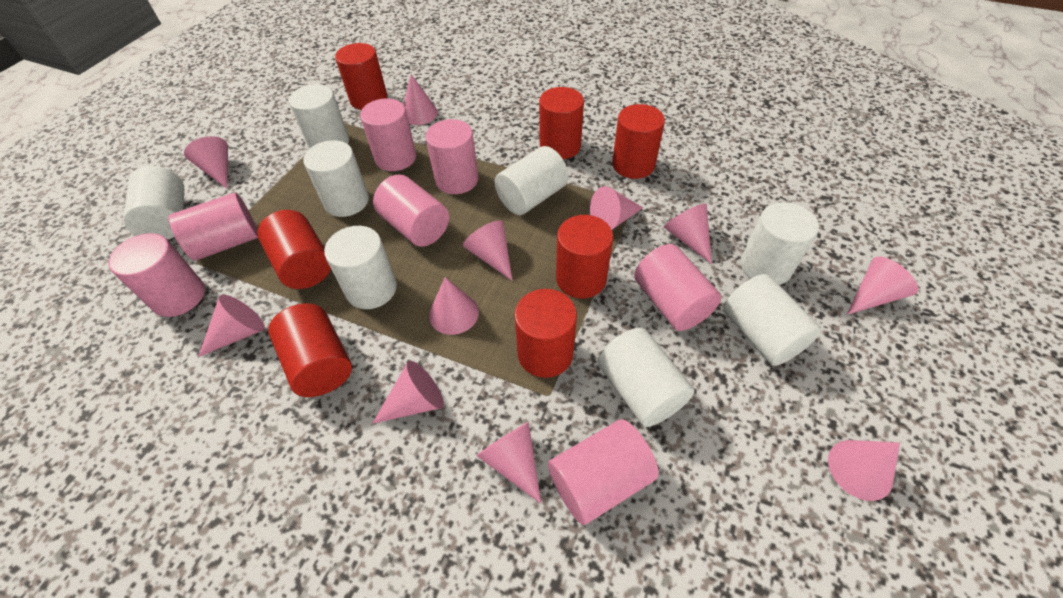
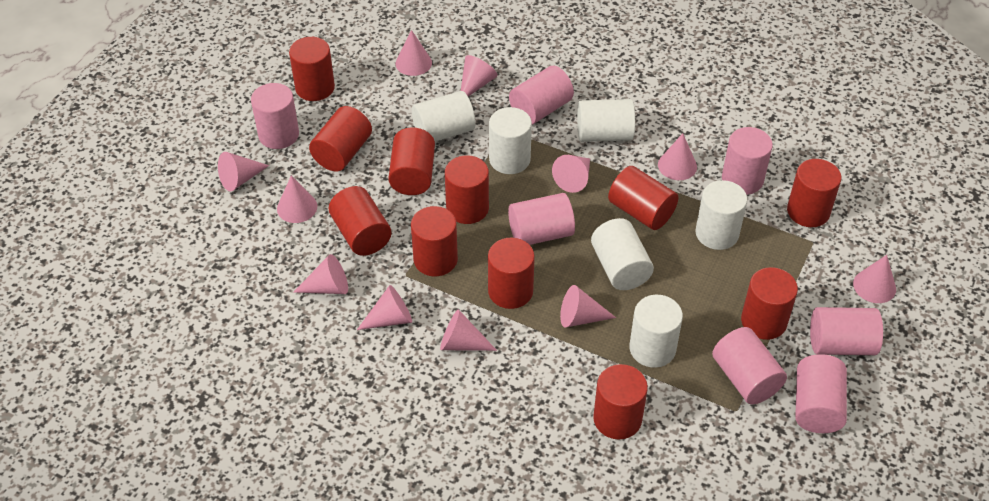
red cylinder: [257,210,331,289] [268,303,352,397] [335,43,388,110] [514,289,577,378] [539,87,584,159] [556,215,613,298] [612,104,665,179] = 7 -> [289,37,335,101] [309,106,372,172] [329,186,392,256] [388,127,435,195] [411,206,458,276] [445,155,489,224] [488,238,535,309] [593,364,648,439] [608,166,678,230] [741,267,798,340] [787,159,841,227] = 11
white cylinder: [123,166,184,240] [289,84,349,149] [304,140,369,217] [324,226,397,309] [495,146,568,215] [598,327,694,427] [723,274,822,366] [741,202,819,285] = 8 -> [412,91,475,142] [489,107,532,174] [577,99,635,142] [591,218,654,290] [629,295,683,368] [696,180,747,250] = 6

